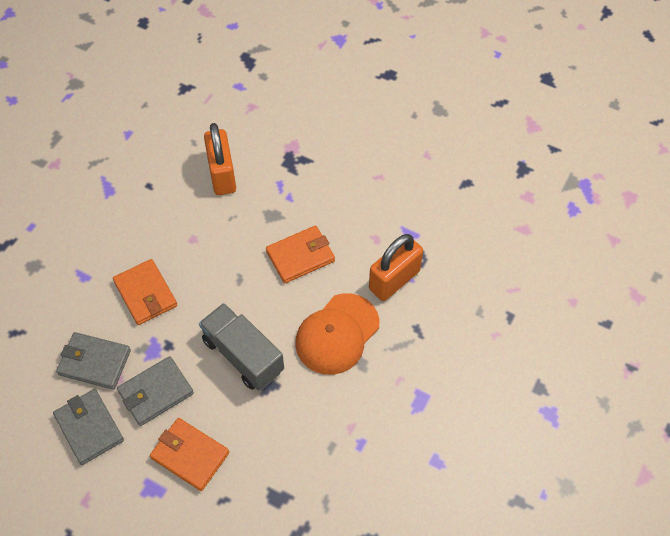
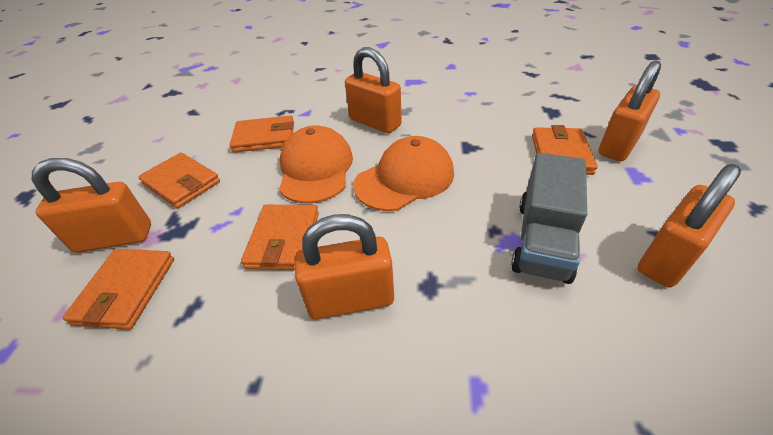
grey wallet: [53,389,124,465] [56,332,131,390] [117,356,194,426] = 3 -> none = 0
orange cap: [295,293,380,375] = 1 -> [279,125,353,203] [353,136,454,211] = 2
orange padlock: [204,123,236,195] [369,234,423,301] = 2 -> [32,158,151,253] [295,214,394,319] [345,47,402,133] [599,60,661,161] [637,164,741,287] = 5
orange wallet: [113,259,177,325] [150,418,229,491] [266,225,335,283] = 3 -> [63,249,174,330] [138,153,220,209] [230,116,294,153] [241,205,319,270] [532,125,598,175] = 5

